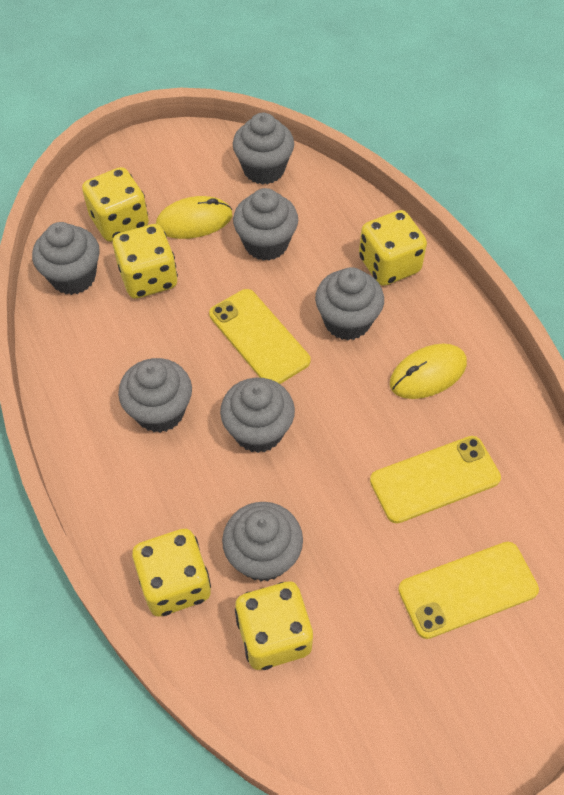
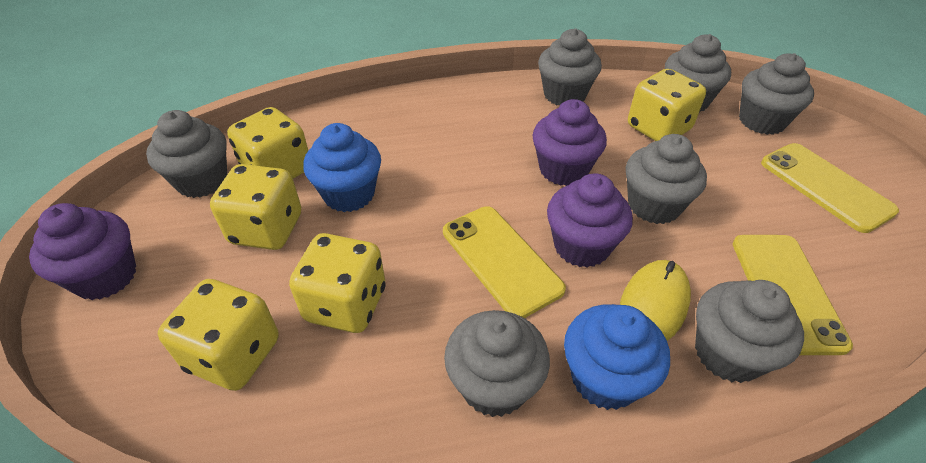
blue cupcake: none = 0 -> [303,123,381,212] [564,304,670,410] = 2
purple cupcake: none = 0 -> [29,203,136,300] [532,99,607,186] [547,173,633,268] = 3
yellow mouse: [156,196,232,239] [390,344,467,399] = 2 -> [620,260,691,341] = 1

